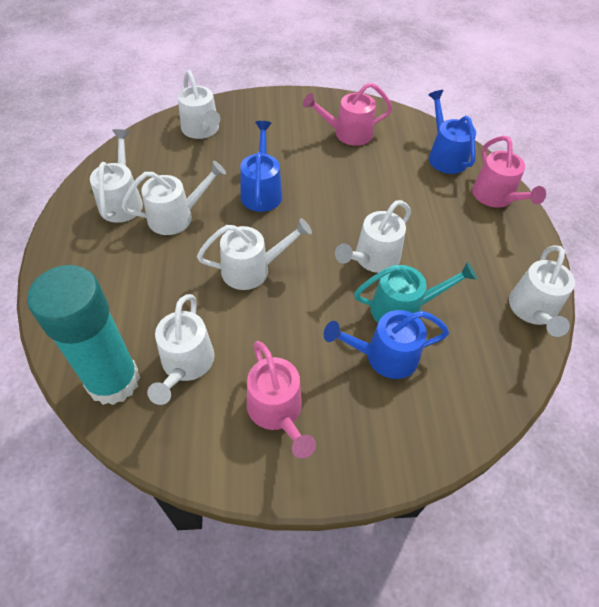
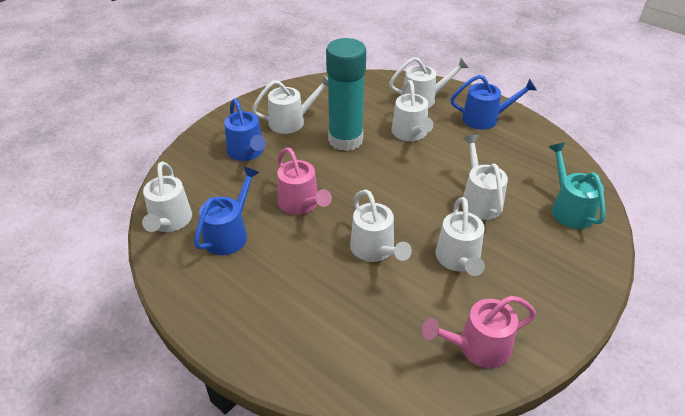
pink watering can: [247,341,316,458] [303,82,392,146] [472,136,546,208] = 3 -> [277,148,332,215] [422,296,536,368] = 2

